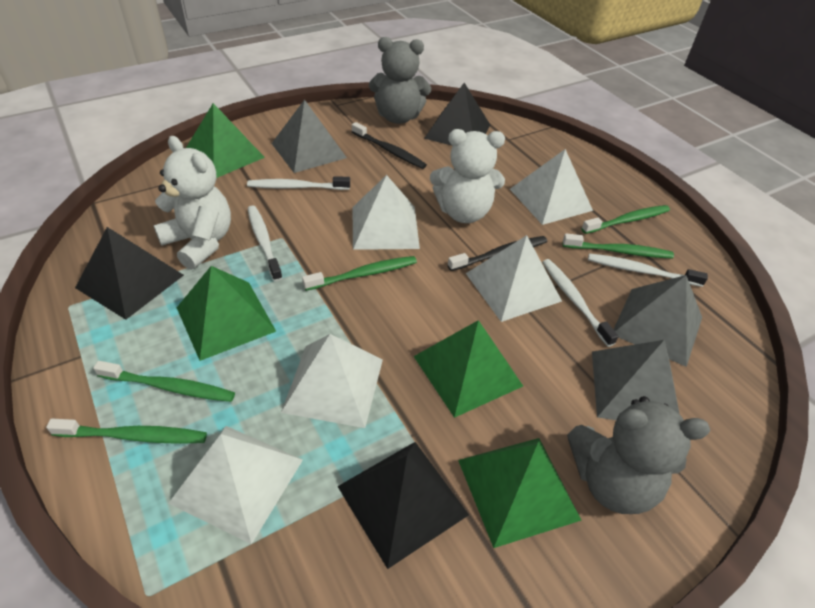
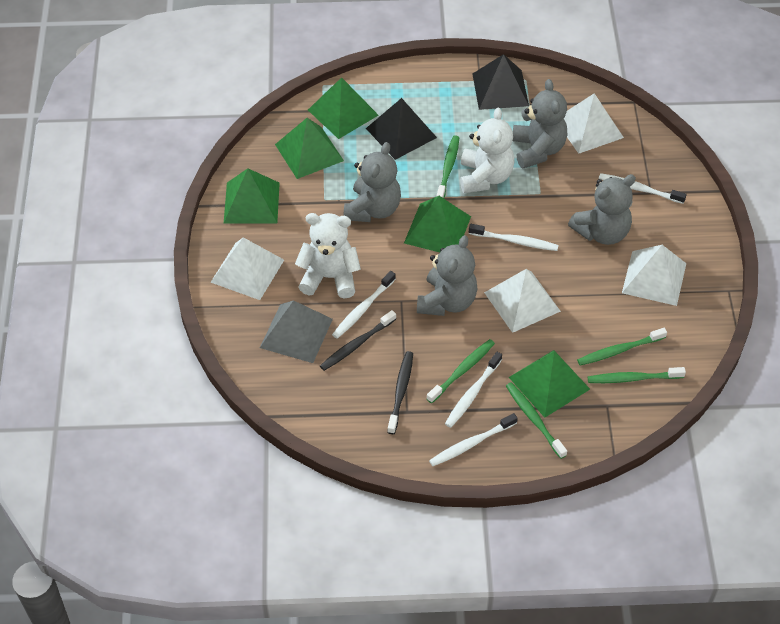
black pyramid: [75,227,184,320] [337,442,469,569] [424,83,490,146] = 3 -> [366,98,437,160] [473,54,529,110] = 2
green pyramid: [177,266,276,361] [186,103,265,178] [413,320,523,418] [458,438,582,548] = 4 -> [224,168,280,224] [275,118,344,179] [308,77,378,139] [404,196,471,252] [509,350,590,418] = 5
grey pyramid: [271,99,347,173] [592,340,680,420] [613,275,702,367] = 3 -> [260,300,333,363] = 1
grey teddy bear: [369,37,431,124] [567,396,710,514] = 2 -> [344,142,401,222] [417,235,478,316] [513,79,567,168] [568,174,636,245] = 4
white pyramid: [168,426,303,544] [281,334,383,428] [353,175,420,250] [466,235,562,322] [510,149,593,225] = 5 -> [211,237,284,300] [484,269,561,333] [564,93,624,154] [622,245,686,306] = 4
white toothbrush: [247,176,350,190] [247,205,282,281] [542,259,619,347] [588,253,708,287] = 4 -> [332,271,396,339] [429,413,518,466] [445,352,502,428] [469,224,559,251] [599,173,687,204] = 5

